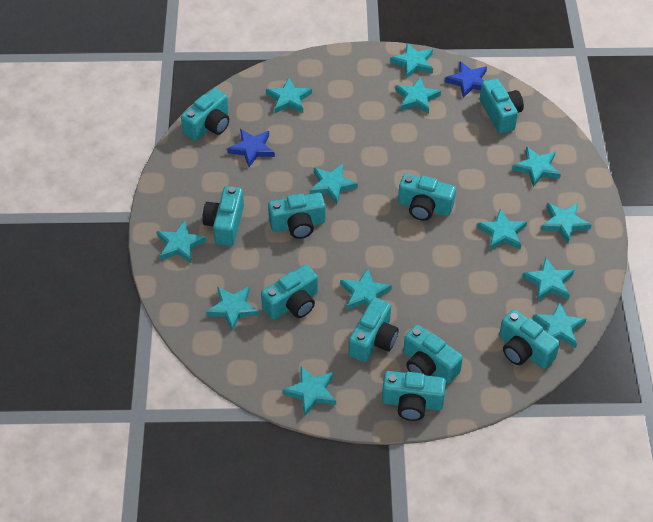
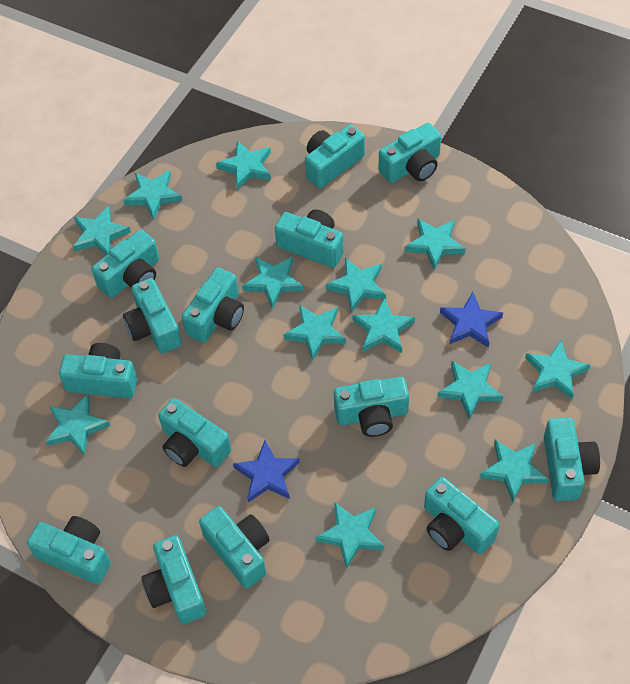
turquoise camera: [181,88,229,141] [202,186,244,246] [261,265,318,320] [268,193,325,239] [348,298,399,362] [382,371,446,421] [398,174,456,221] [403,325,463,384] [480,78,524,134] [499,309,560,369] = 10 -> [27,516,111,584] [59,343,137,398] [92,229,159,298] [123,278,182,354] [142,535,206,624] [158,398,231,467] [182,268,244,343] [199,506,270,589] [275,209,344,268] [305,125,365,188] [334,377,409,437] [379,123,441,183] [424,477,499,554] [544,418,600,501] = 14

